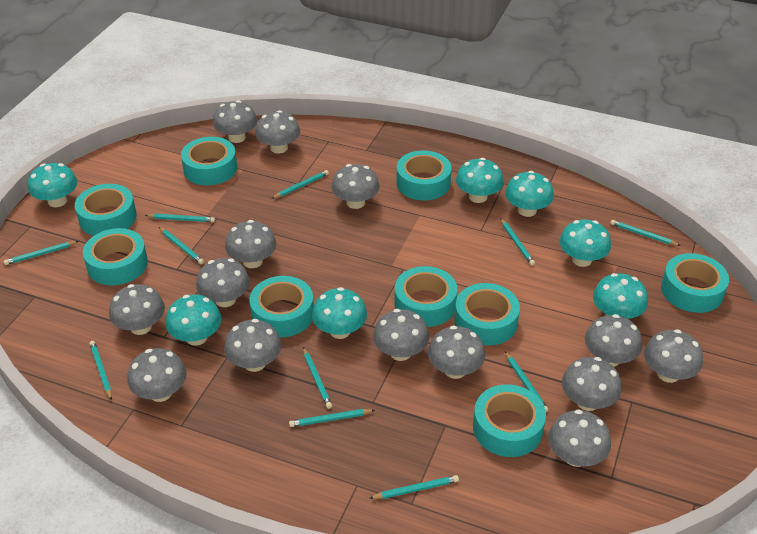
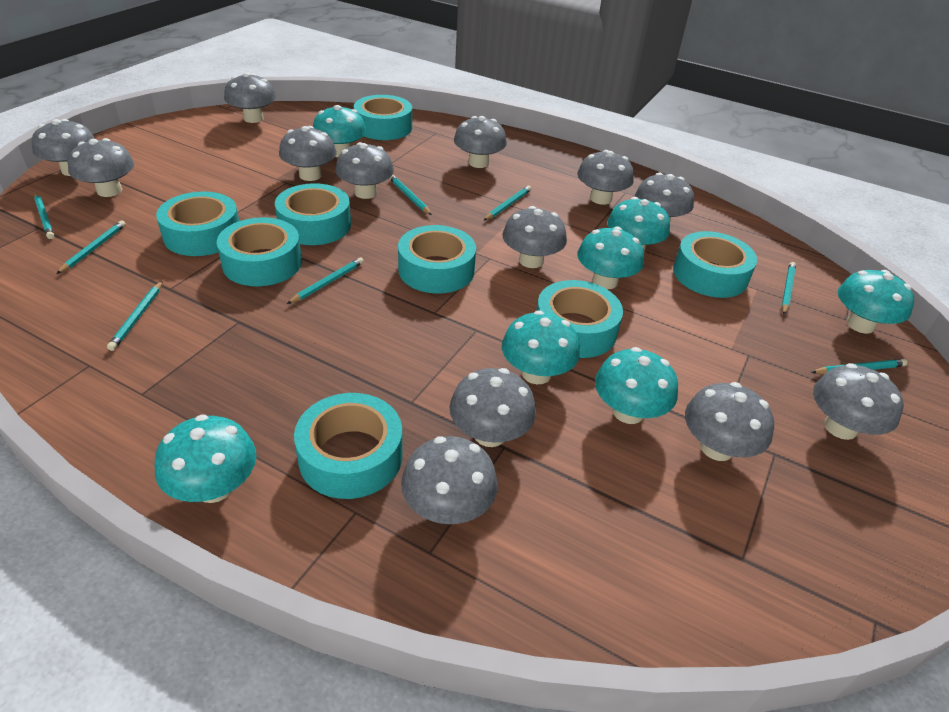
grey mushroom: [109,284,165,335] [127,348,187,402] [196,258,250,307] [213,100,257,143] [224,319,281,372] [225,220,276,268] [255,110,300,154] [332,164,380,209] [373,309,429,361] [428,326,485,379] [548,410,611,467] [562,357,621,411] [585,314,642,367] [644,329,703,383] = 14 -> [32,119,95,176] [67,138,134,197] [224,72,276,123] [279,126,337,181] [335,142,394,199] [401,436,498,524] [449,368,536,447] [454,116,507,168] [502,206,567,268] [577,150,634,205] [635,173,694,220] [685,382,774,461] [813,363,904,440] = 13
turquoise pencil: [4,241,79,265] [89,341,112,400] [145,214,215,222] [159,227,204,264] [271,170,329,199] [289,409,375,427] [303,347,332,409] [369,475,459,499] [500,218,535,266] [505,351,548,412] [610,220,681,246] = 11 -> [34,193,54,239] [56,221,126,274] [107,281,163,351] [287,257,364,304] [389,175,432,215] [483,186,532,221] [781,262,796,315] [812,359,907,374] = 8
turquoise tape: [75,184,136,236] [83,228,148,286] [181,137,237,185] [250,276,314,337] [394,266,457,327] [396,150,452,200] [454,283,520,345] [473,384,546,457] [661,253,729,313] = 9 -> [156,192,239,256] [217,217,302,286] [275,183,351,245] [294,393,403,499] [354,95,412,140] [398,225,476,293] [536,280,623,358] [673,231,757,298] = 8

